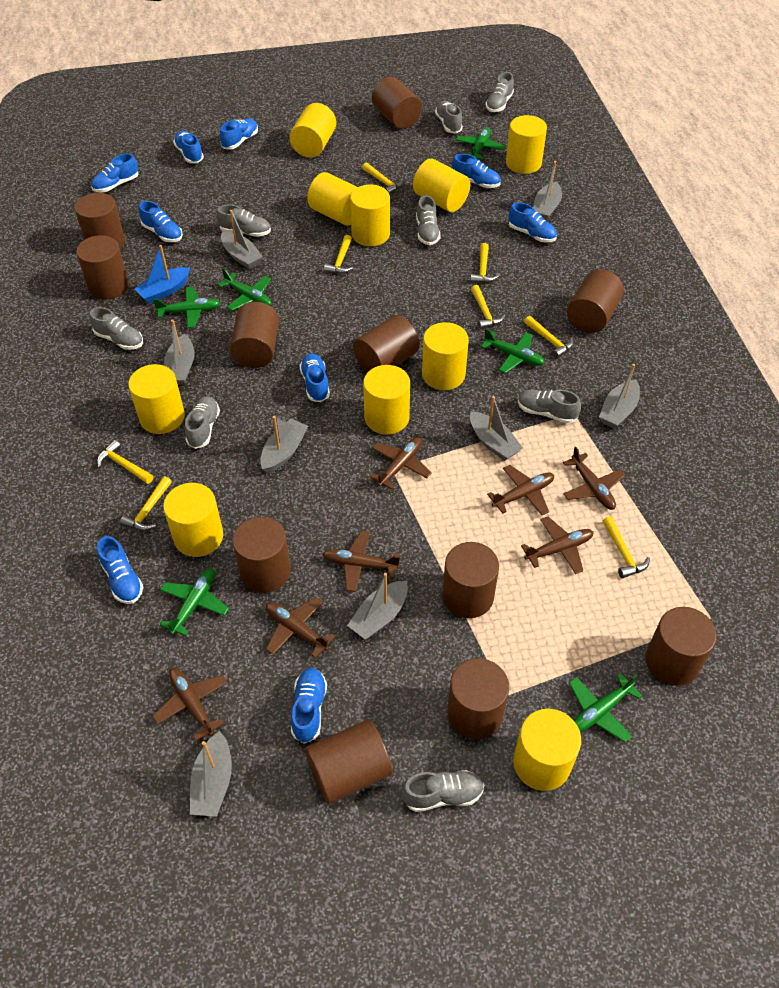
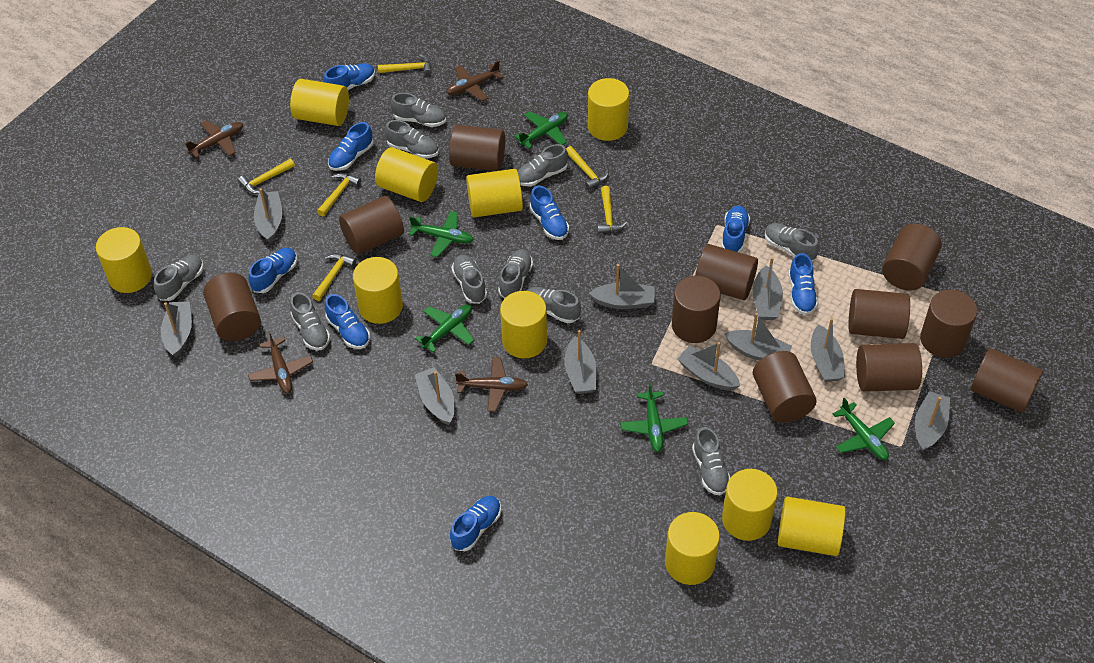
blue boat: [134,245,190,304] = 1 -> none = 0
blue shoe: [91,153,138,192] [97,536,143,604] [139,201,183,242] [173,131,204,163] [220,118,258,149] [291,668,327,744] [299,353,330,402] [452,154,501,188] [509,202,557,243] = 9 -> [248,248,297,293] [323,63,375,90] [325,294,370,349] [328,122,374,171] [450,496,501,551] [530,186,569,240] [721,206,750,253] [788,253,818,315] = 8
brown plane: [152,668,228,741] [266,597,336,658] [322,530,400,592] [370,437,432,489] [487,465,554,516] [521,517,594,574] [563,447,625,510] = 7 -> [184,120,243,158] [248,330,313,394] [446,61,503,101] [455,357,528,412] = 4
green plane: [153,287,220,328] [160,568,229,636] [218,268,272,311] [456,127,506,160] [481,329,544,373] [569,673,642,742] = 6 -> [409,211,474,257] [415,304,474,353] [514,111,568,149] [620,382,688,452] [833,398,895,460] = 5
grey boat: [164,320,195,385] [190,731,232,817] [221,210,263,269] [260,416,308,473] [347,573,408,640] [470,396,523,461] [533,161,562,220] [599,364,640,428] = 8 -> [161,301,192,358] [254,188,283,242] [415,367,455,425] [565,330,596,394] [589,264,655,309] [677,342,740,391] [724,313,792,361] [752,257,783,320] [811,318,845,382] [915,391,950,451] = 10
grey shoe: [89,307,143,350] [185,396,220,449] [216,204,271,237] [402,770,484,812] [416,195,440,245] [435,101,463,133] [486,72,514,112] [518,390,581,423] = 8 -> [154,255,204,301] [290,292,330,351] [385,120,439,159] [391,93,446,127] [451,255,487,304] [498,250,533,298] [518,144,568,186] [526,287,581,323] [692,427,730,495] [765,223,819,261] = 10
yellow hammer: [97,440,153,484] [120,476,172,531] [324,235,353,274] [362,163,403,195] [470,243,499,283] [471,285,505,329] [524,316,574,358] [603,516,650,578] = 8 -> [238,159,295,194] [312,253,357,301] [317,173,361,217] [378,54,432,76] [566,146,608,190] [597,186,627,234] = 6

